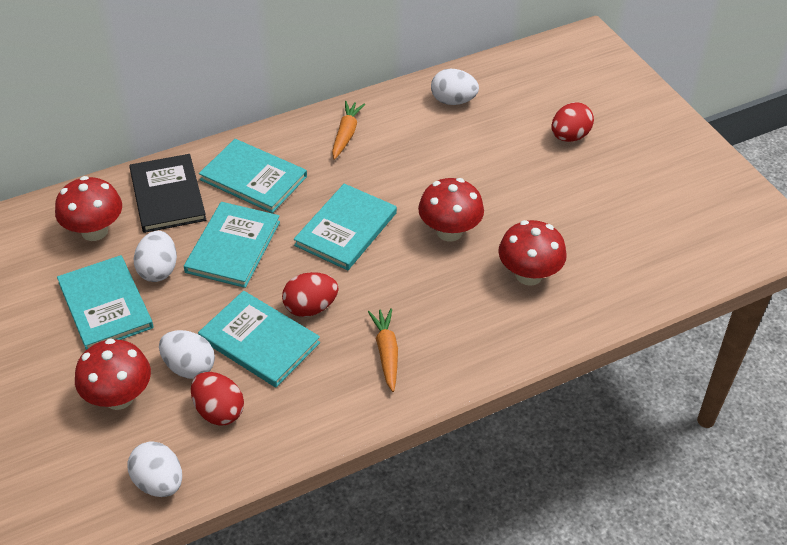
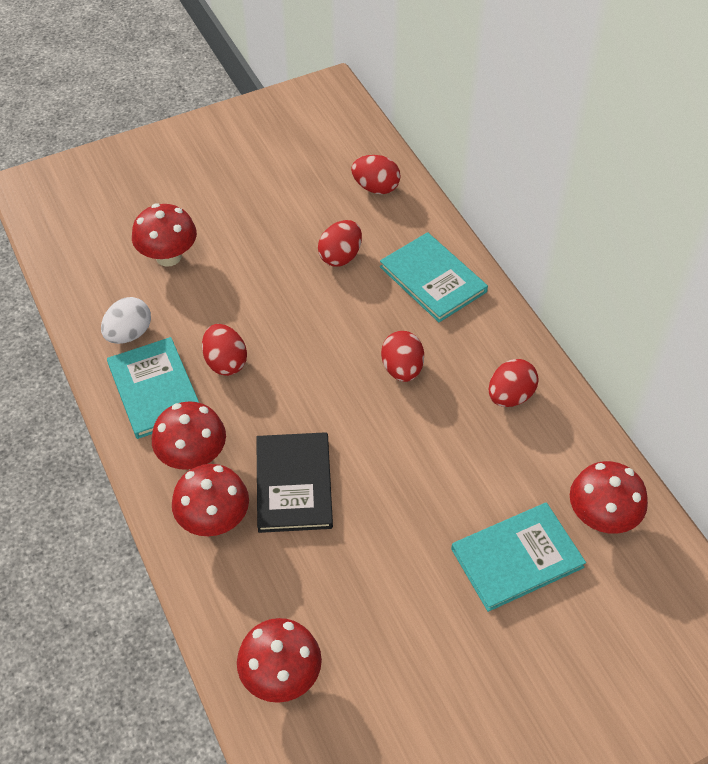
orange carrot: [332,101,365,160] [368,308,398,392] = 2 -> none = 0
red egg: [191,372,244,426] [282,272,339,317] [551,102,594,142] = 3 -> [202,324,247,376] [318,220,362,267] [351,155,401,194] [381,331,424,382] [489,359,539,407] = 5
red mushroom: [55,176,122,241] [75,338,151,410] [418,178,484,241] [498,220,567,286] = 4 -> [132,203,197,267] [152,401,226,470] [172,464,249,536] [237,618,322,703] [570,461,648,534] = 5
turquoise book: [57,255,153,350] [184,202,280,288] [198,291,320,387] [199,139,307,213] [294,184,397,270] = 5 -> [107,337,199,439] [380,232,488,322] [451,503,586,612] = 3
white egg: [127,441,182,497] [134,231,177,282] [159,330,215,379] [431,69,479,105] = 4 -> [101,297,151,344] = 1

